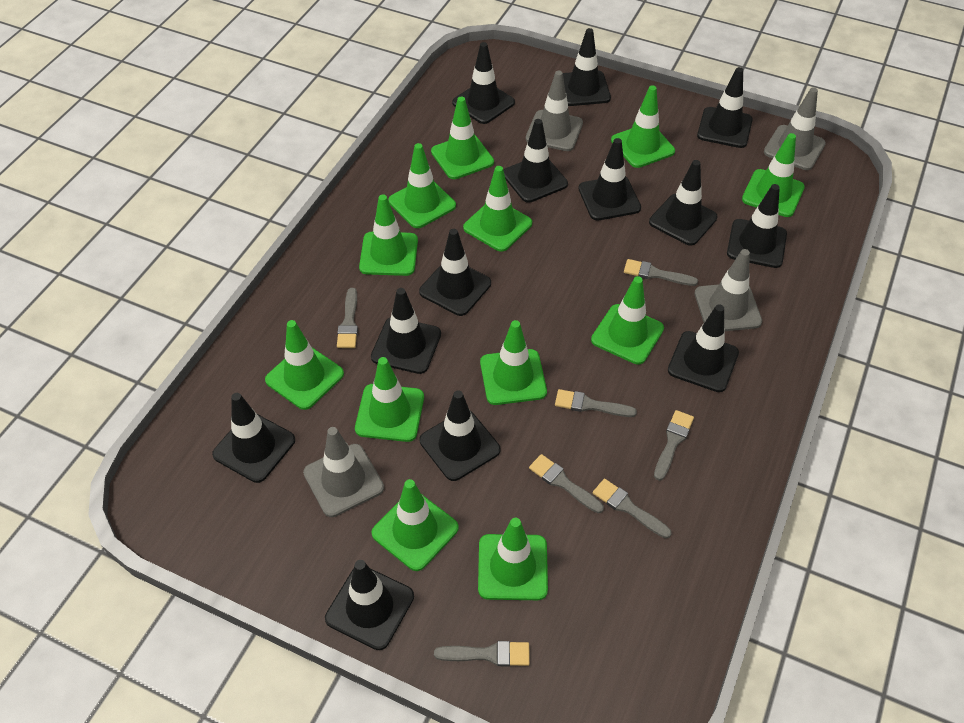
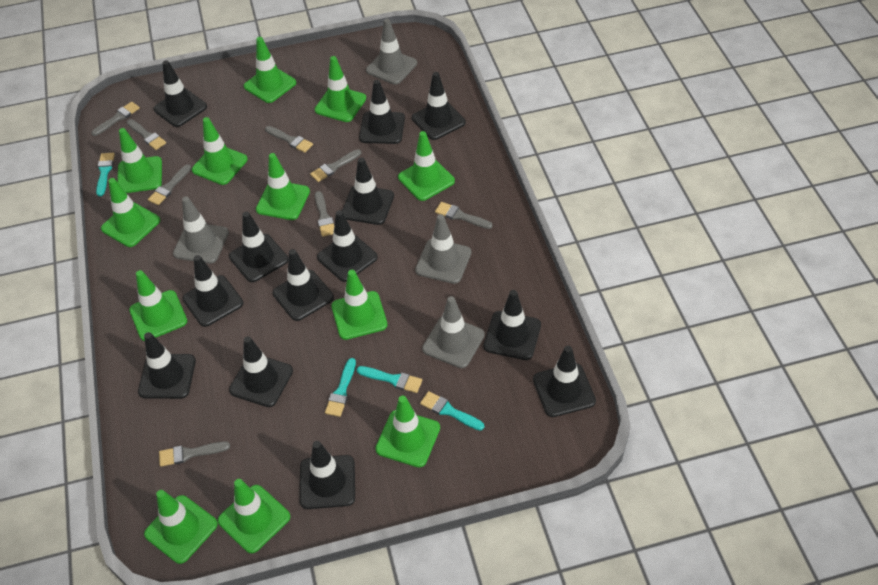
grey brush: [337,288,358,348] [434,641,530,666] [529,454,604,513] [555,389,637,417] [593,479,672,538] [624,259,698,286] [654,410,694,481] = 7 -> [91,102,140,136] [127,119,166,150] [148,164,191,205] [159,441,230,467] [265,126,313,153] [310,149,361,182] [315,191,334,237] [435,202,493,229] = 8
turquoise brush: none = 0 -> [96,153,115,196] [325,358,356,417] [356,366,422,393] [420,391,484,431] = 4

